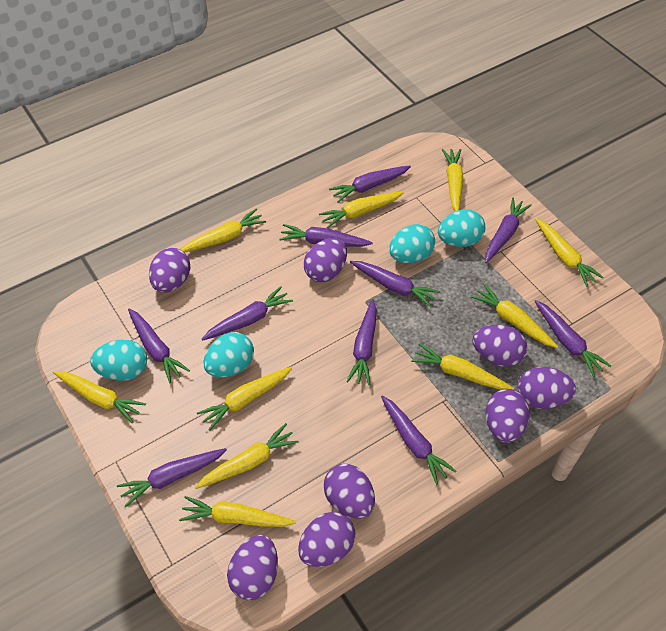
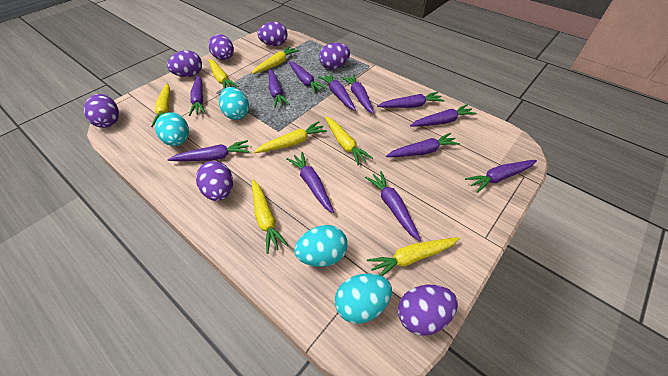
purple carrot: [117,448,227,507] [128,309,190,383] [202,286,293,341] [279,224,373,247] [329,166,411,203] [346,299,376,385] [350,261,440,308] [381,396,457,485] [485,198,532,263] [534,300,611,377] = 10 -> [167,140,250,161] [189,75,206,116] [269,69,290,108] [286,152,334,213] [288,61,327,94] [318,73,356,111] [341,74,374,114] [365,171,421,241] [377,92,445,108] [386,133,460,157] [410,104,477,127] [465,160,537,193] = 12
purple egg: [149,248,190,293] [227,535,278,600] [298,512,355,567] [303,238,347,282] [323,464,375,519] [473,325,527,367] [485,389,530,443] [518,367,576,409] = 8 -> [84,94,119,128] [167,50,202,77] [196,161,233,201] [208,34,234,60] [258,22,288,46] [319,43,350,69] [398,285,458,336] = 7
yellow carrot: [53,371,146,423] [179,496,296,527] [181,209,266,252] [195,423,299,489] [197,367,292,431] [319,191,404,228] [412,343,514,390] [442,149,464,212] [471,284,558,348] [535,218,604,287] = 10 -> [151,84,170,127] [208,59,239,89] [252,46,299,74] [252,180,288,254] [254,121,327,153] [325,116,373,165] [367,237,460,276] = 7

